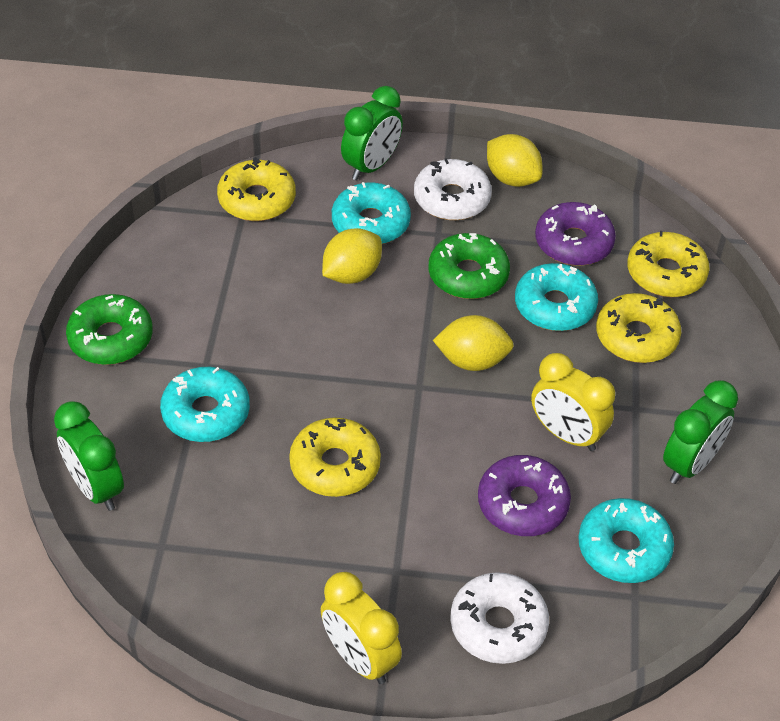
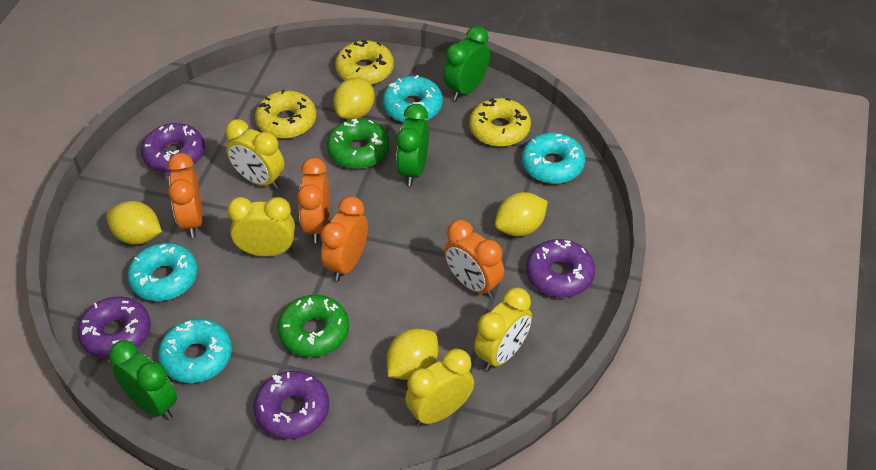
orange clock: none = 0 -> [168,153,203,238] [297,158,330,243] [320,196,368,281] [444,220,504,298] = 4
purple donut: [478,455,571,536] [535,202,616,266] = 2 -> [77,296,151,359] [141,123,205,173] [254,371,329,439] [526,239,595,297] = 4
white donut: [414,158,492,220] [450,572,549,664] = 2 -> none = 0
yellow clock: [321,572,402,684] [531,353,615,451] = 2 -> [225,119,285,189] [227,197,295,257] [405,349,474,426] [474,288,532,371] = 4
yellow donut: [217,157,296,221] [289,417,381,497] [596,293,681,363] [627,231,710,297] = 4 -> [255,90,316,139] [335,40,394,85] [469,98,531,147] = 3
yellow lemon: [322,228,382,284] [433,315,514,371] [487,134,543,187] = 3 -> [106,201,162,245] [333,77,375,120] [387,329,438,380] [495,192,548,237] = 4

